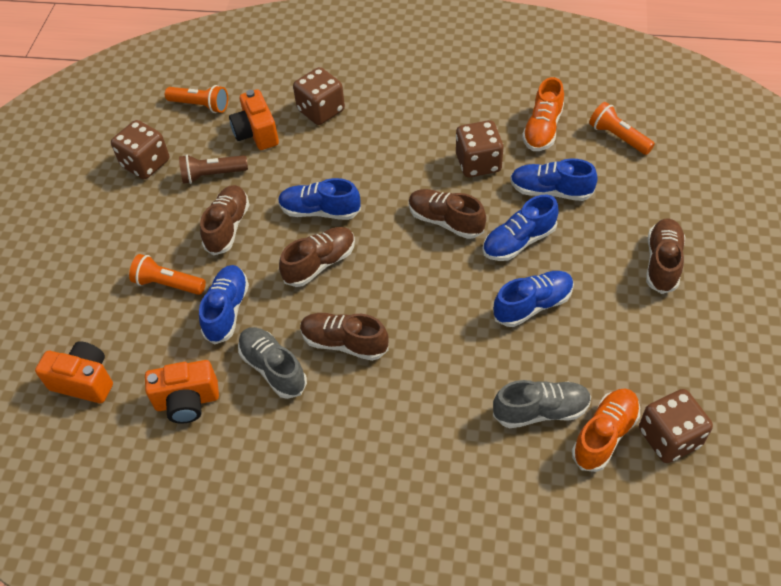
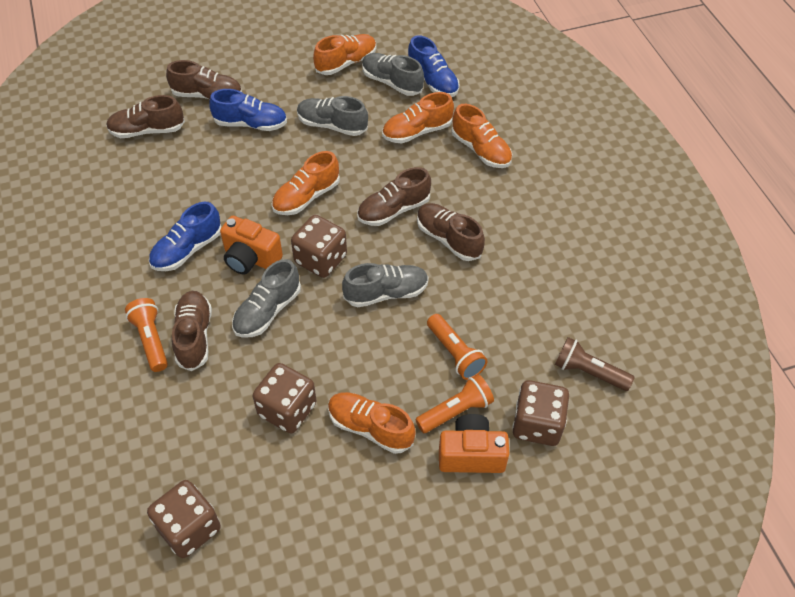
blue shoe: [199,265,249,345] [278,178,361,220] [483,195,559,261] [493,271,574,327] [510,158,598,201] = 5 -> [149,202,221,271] [209,89,287,131] [408,35,460,97] = 3
grey shoe: [238,327,307,399] [493,380,591,428] = 2 -> [232,259,301,338] [297,96,368,136] [342,263,429,307] [362,53,424,96] = 4
orange camera: [35,341,113,403] [145,360,219,423] [229,89,279,150] = 3 -> [220,216,283,274] [439,414,509,473] = 2
orange shoe: [522,77,564,151] [572,388,640,472] = 2 -> [272,151,340,215] [313,34,377,75] [328,392,416,454] [382,92,454,143] [452,104,512,168] = 5

